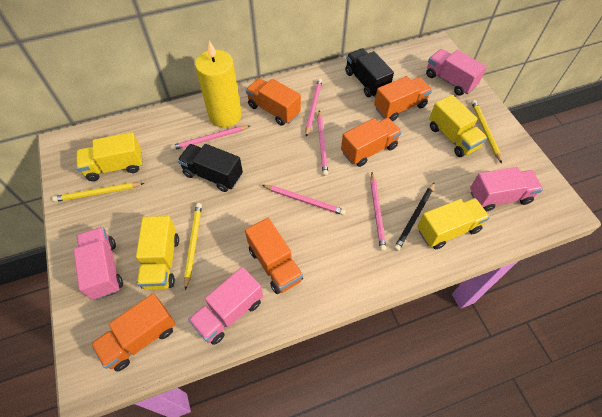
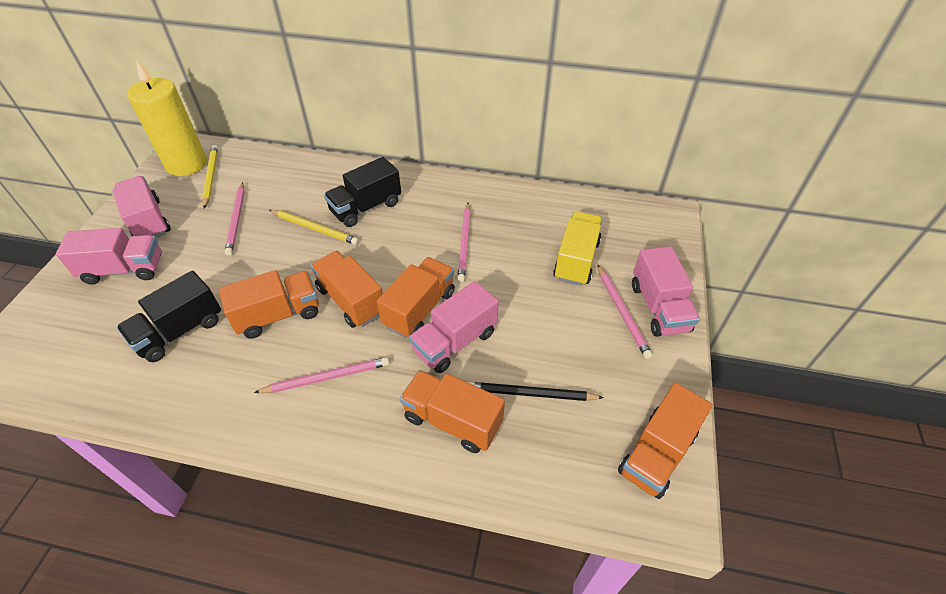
pink pencil: [170,126,250,151] [262,185,346,215] [306,78,322,137] [317,111,328,176] [370,173,386,251] = 5 -> [225,182,245,256] [254,357,389,393] [457,203,471,282] [598,265,653,359] = 4
yellow pencil: [52,183,144,202] [184,203,202,290] [471,100,502,163] = 3 -> [202,145,218,209] [269,210,359,245] = 2
yellow truck: [76,132,143,181] [136,216,179,290] [417,198,490,249] [429,95,487,157] = 4 -> [553,211,602,286] = 1

